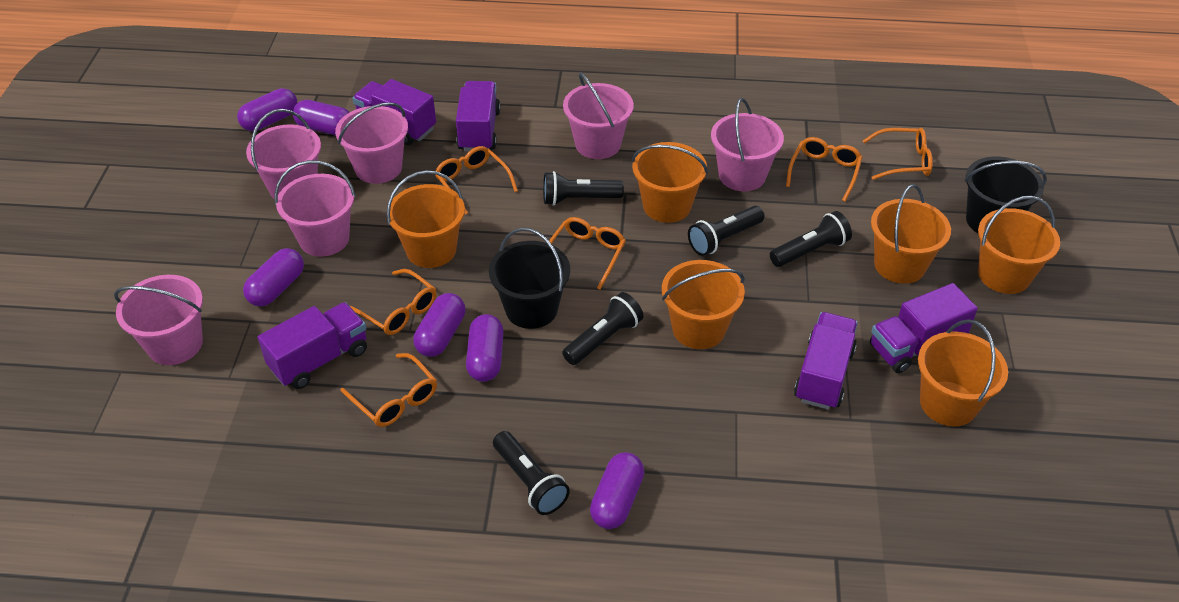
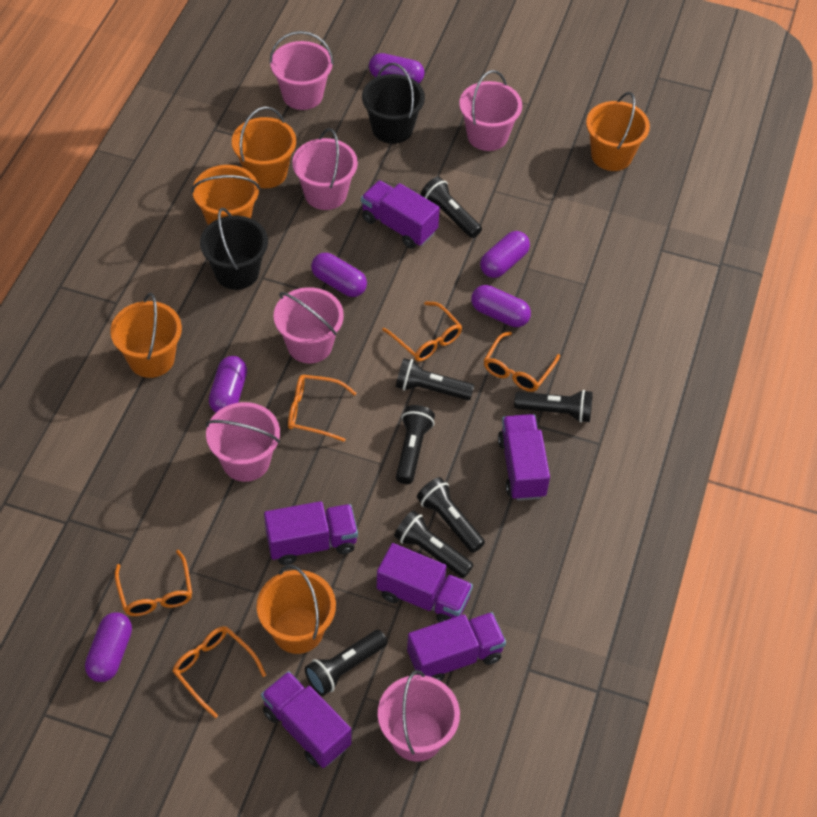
black flashlight: [493,431,570,515] [543,171,624,206] [562,292,644,365] [688,206,765,256] [770,211,852,267] = 5 -> [305,630,387,696] [394,511,473,578] [396,358,474,400] [396,405,435,484] [417,477,485,553] [420,177,482,238] [514,390,593,423] = 7
orange bucket: [386,170,465,268] [632,142,708,223] [662,260,745,349] [871,184,951,284] [918,319,1008,426] [978,196,1060,294] = 6 -> [110,293,182,378] [191,165,260,225] [232,106,296,188] [257,565,336,654] [586,92,650,171] = 5
orange glasses: [340,353,437,427] [350,269,437,335] [435,146,518,215] [549,217,626,290] [786,137,862,202] [863,128,933,180] = 6 -> [115,550,192,616] [172,626,266,718] [288,375,357,442] [382,301,462,361] [484,332,560,392] = 5
purple truck: [257,302,367,389] [352,79,436,145] [456,81,500,151] [794,312,858,410] [870,283,978,373] = 5 -> [261,671,352,768] [264,501,358,565] [361,180,440,249] [377,543,473,623] [407,612,506,681] [498,414,550,501] = 6

